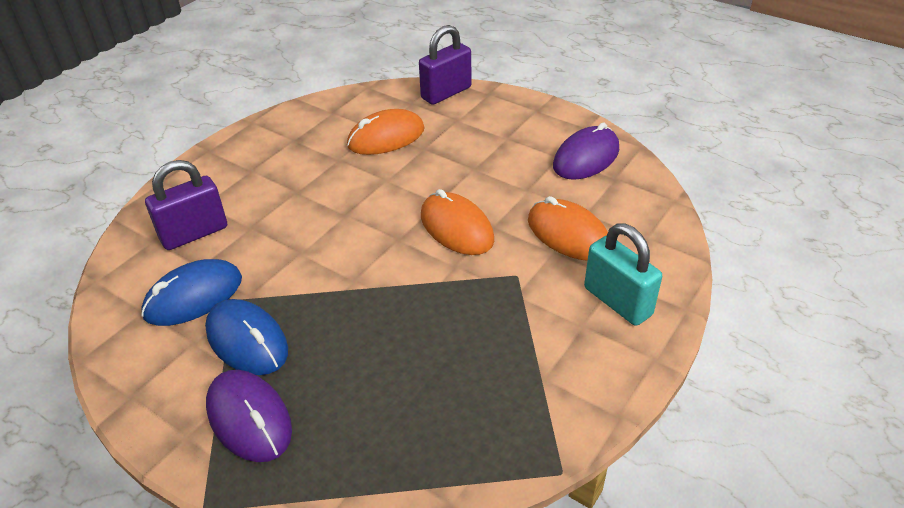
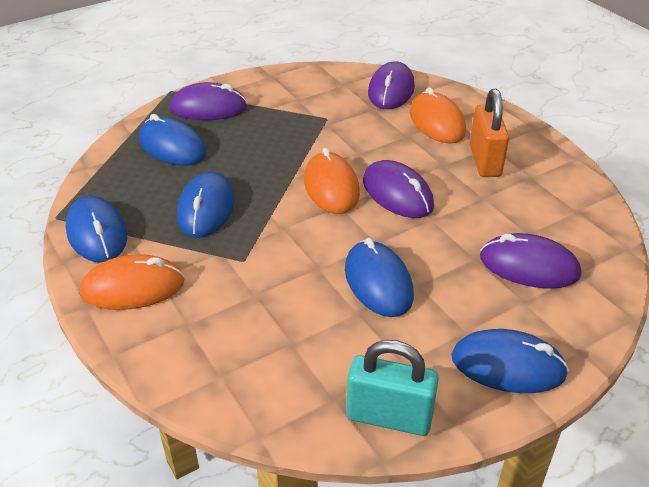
blue mouse: [141,259,242,326] [205,299,288,375] = 2 -> [66,196,127,263] [139,114,206,165] [177,172,235,238] [345,238,414,317] [451,329,569,393] = 5
orange padlock: none = 0 -> [470,89,509,177] = 1
purple mouse: [206,370,292,462] [553,122,619,180] = 2 -> [170,82,247,120] [363,160,434,218] [368,61,415,109] [480,233,581,289] = 4
purple padlock: [145,160,227,250] [419,25,471,105] = 2 -> none = 0

